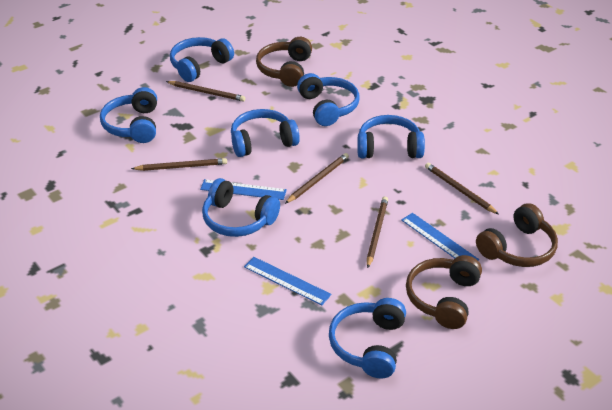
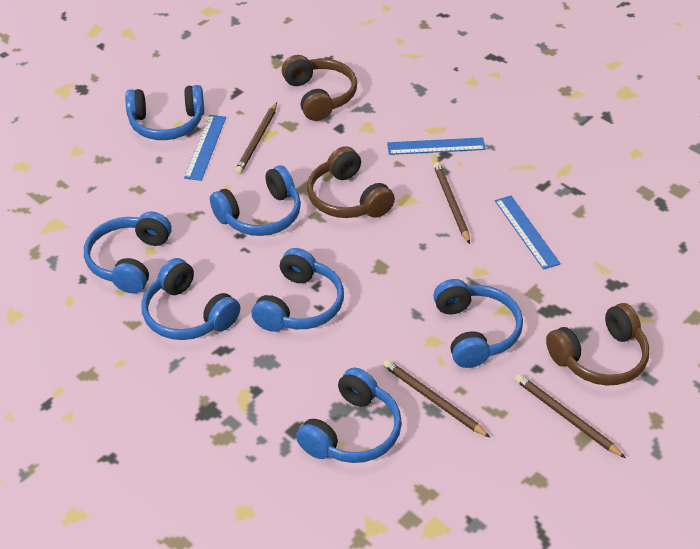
brown pencil: [131,158,227,171] [166,81,245,101] [285,153,349,204] [367,197,388,268] [425,163,499,214] = 5 -> [235,102,277,174] [383,360,490,437] [434,162,470,244] [515,374,625,458] = 4

